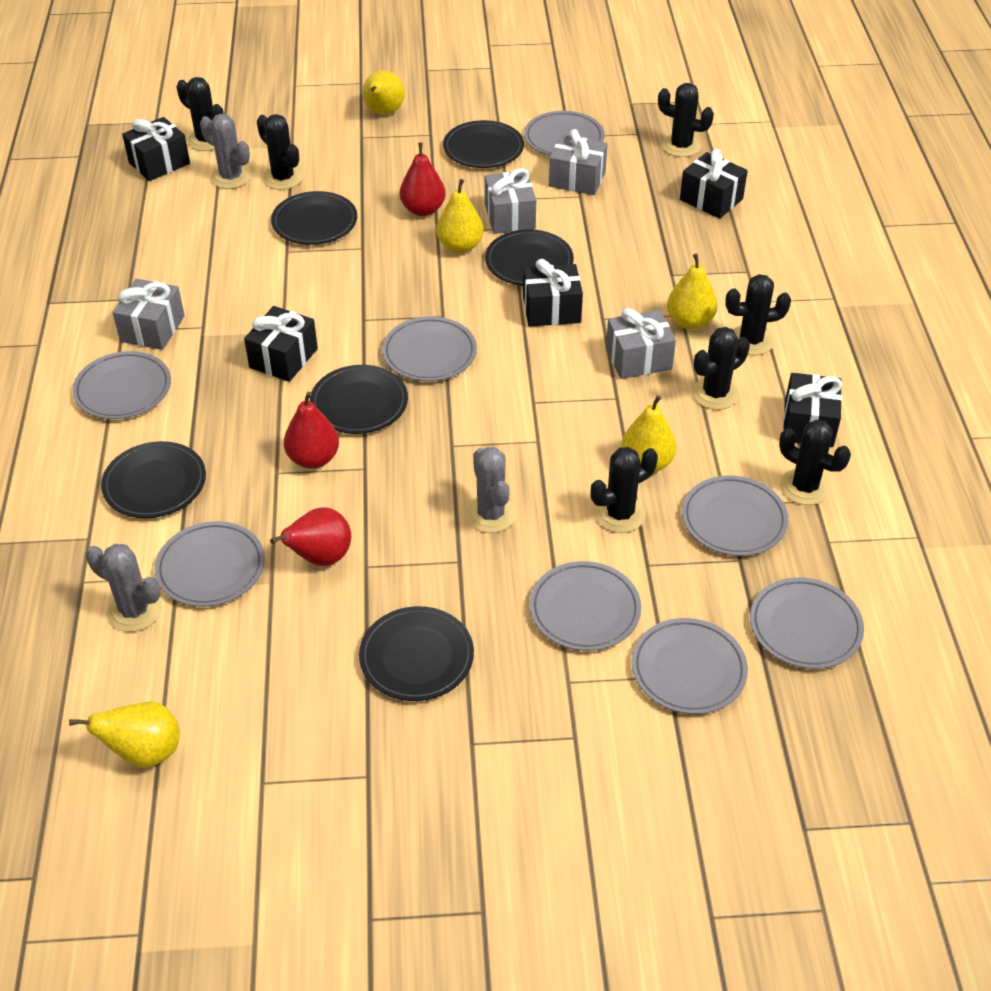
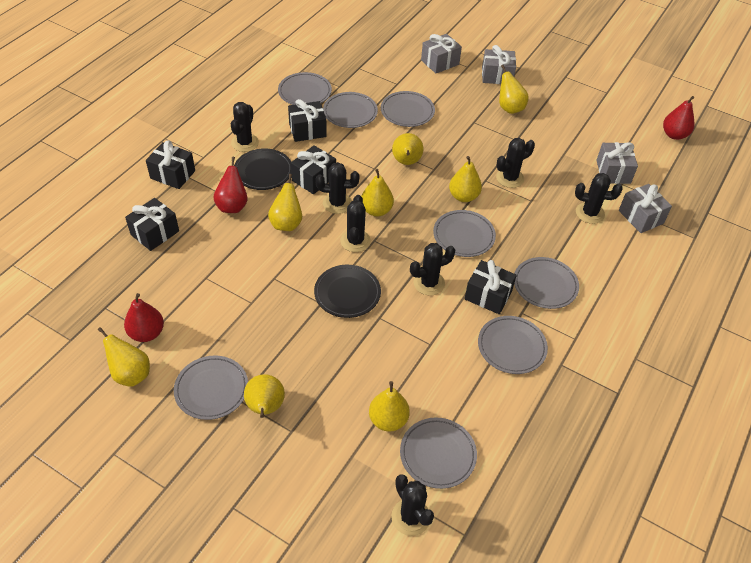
black plate: [101,441,206,518] [271,191,357,245] [310,365,408,434] [359,606,474,701] [443,120,524,168] [485,229,574,286] = 6 -> [234,148,291,190] [314,265,381,318] = 2
grey cactus: [86,544,162,632] [200,114,251,189] [466,447,516,533] = 3 -> none = 0
yellow pear: [69,701,180,768] [362,70,405,115] [436,179,484,253] [621,395,677,472] [667,254,718,329] = 5 -> [98,327,150,387] [244,374,285,418] [268,174,302,231] [361,169,394,217] [369,381,410,432] [392,133,423,165] [449,156,482,202] [499,65,529,114] = 8

